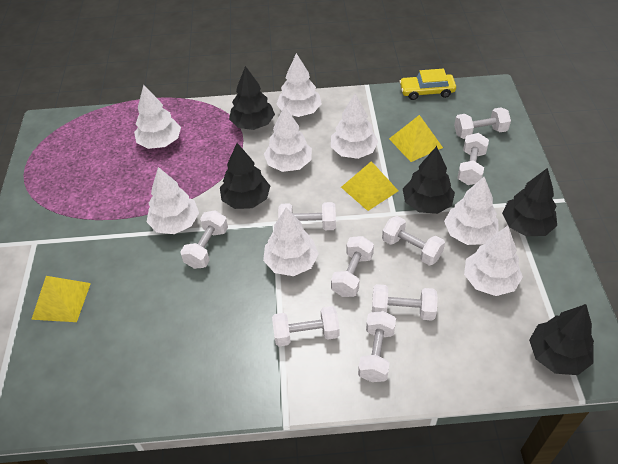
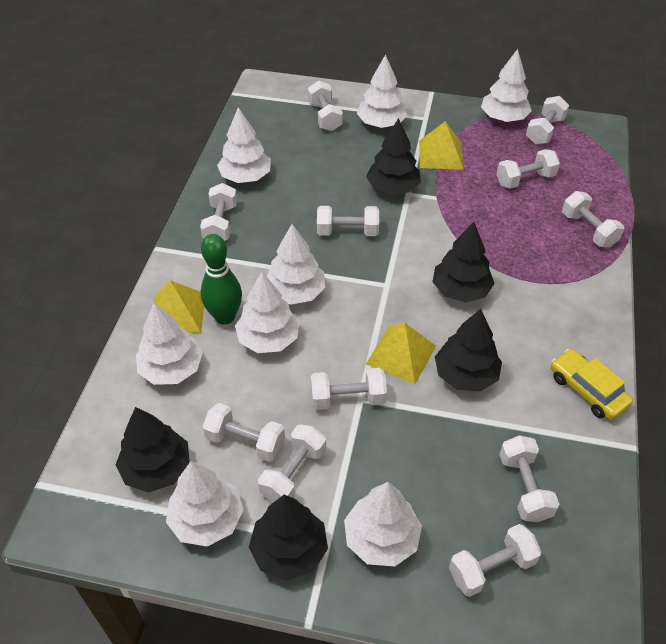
green bowling pin: none = 0 -> [201,234,242,325] = 1
white dumbbell: [180,211,228,269] [272,306,339,346] [278,202,336,230] [331,236,374,297] [358,311,396,382] [372,284,438,321] [382,216,445,265] [454,108,511,139] [457,133,489,185] = 9 -> [200,183,237,241] [202,403,285,462] [258,424,326,503] [308,81,343,131] [311,368,387,410] [317,206,379,236] [449,524,542,597] [496,149,560,189] [499,435,559,522] [526,96,569,145] [562,191,624,247] = 11

